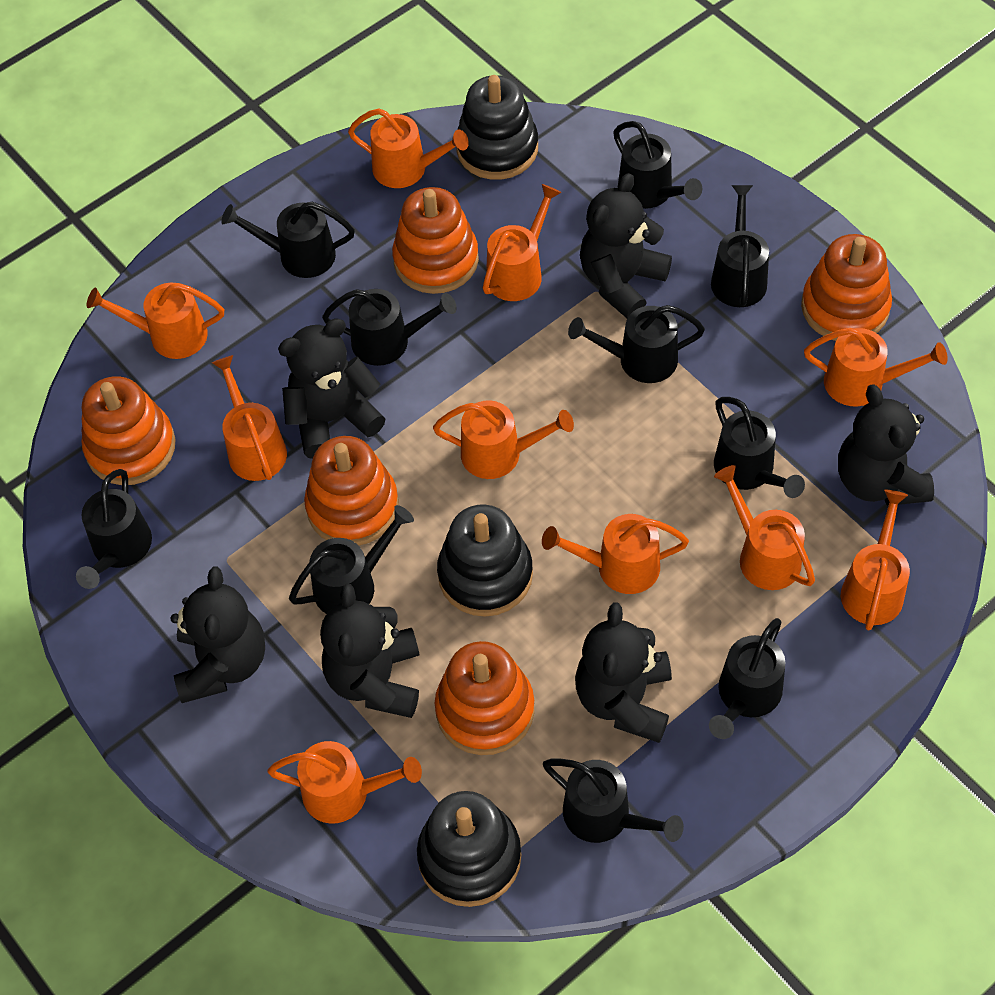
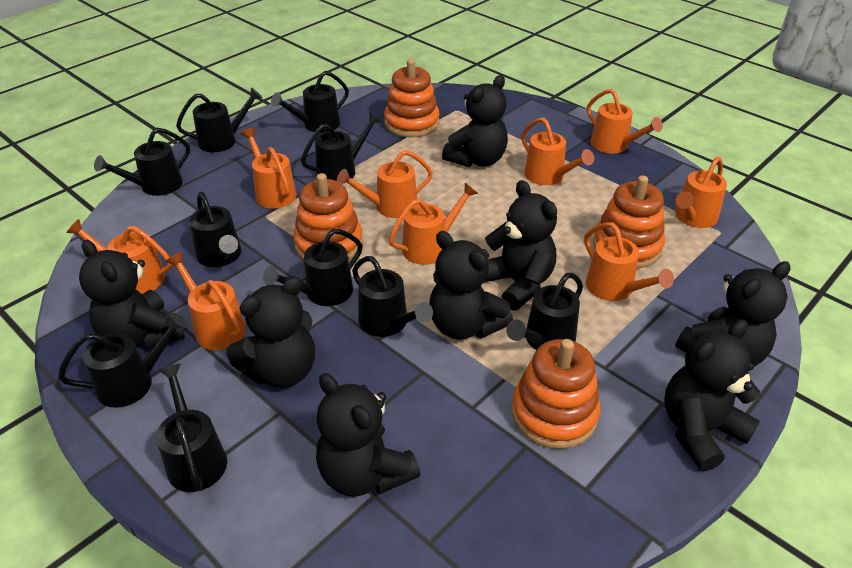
black stacking toy: [417,791,521,907] [437,505,533,617] [456,75,538,180] = 3 -> none = 0
black teddy bear: [171,566,265,703] [278,318,385,459] [320,584,420,718] [575,602,672,743] [580,173,672,319] [838,384,934,506] = 6 -> [79,239,185,350] [226,276,315,388] [316,373,420,497] [429,231,513,339] [442,75,508,167] [485,180,557,311] [665,319,760,471] [675,261,790,367] = 8
orange stacking toy: [82,376,175,485] [304,436,399,546] [392,187,479,294] [435,641,535,755] [801,234,892,341] = 5 -> [293,173,363,261] [384,59,440,137] [512,339,600,449] [593,175,665,268] = 4
orange watering can: [87,283,224,359] [212,355,287,481] [267,741,422,824] [348,108,469,188] [433,400,574,479] [483,184,561,301] [542,514,689,594] [714,465,815,590] [804,328,948,407] [841,490,910,630] = 10 -> [67,219,173,294] [165,252,246,350] [241,128,297,209] [337,150,433,218] [389,183,478,265] [521,117,594,185] [584,222,674,301] [587,89,663,154] [675,156,727,228] = 9

